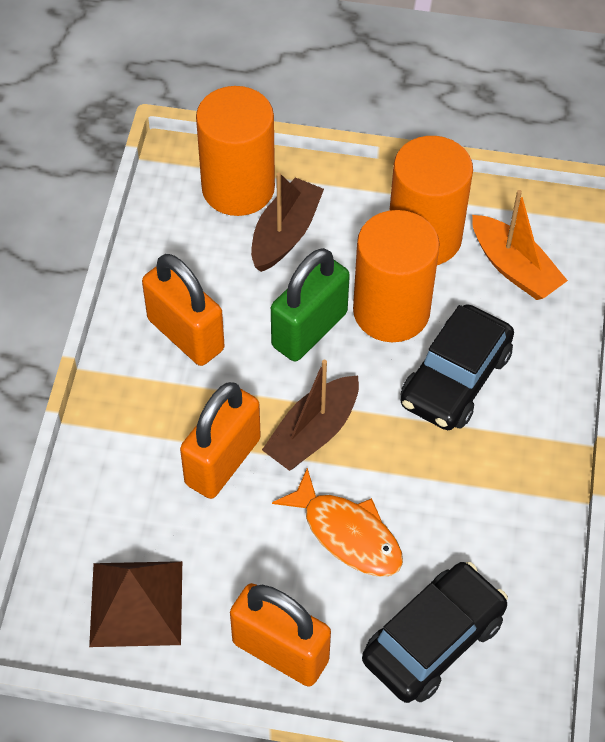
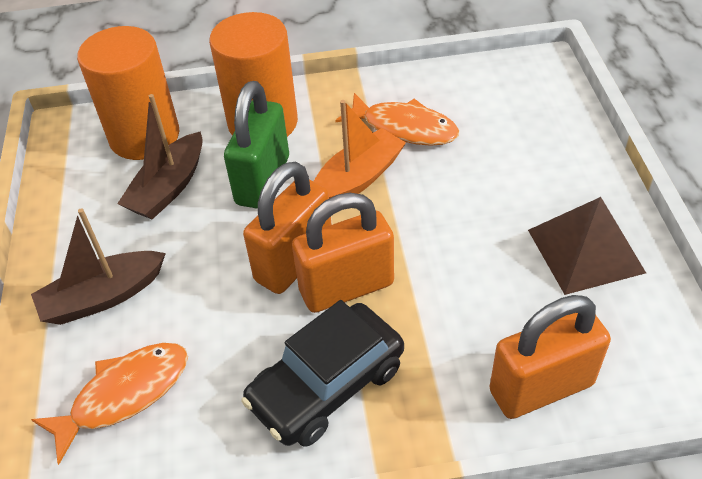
black car: [362,562,508,703] [400,304,514,430] = 2 -> [241,300,404,446] = 1
orange cylinder: [196,86,275,216] [353,210,440,342] [389,136,473,265] = 3 -> [77,26,179,160] [209,12,298,137] = 2
orange fish: [272,468,403,577] = 1 -> [31,343,188,465] [335,93,459,146] = 2

